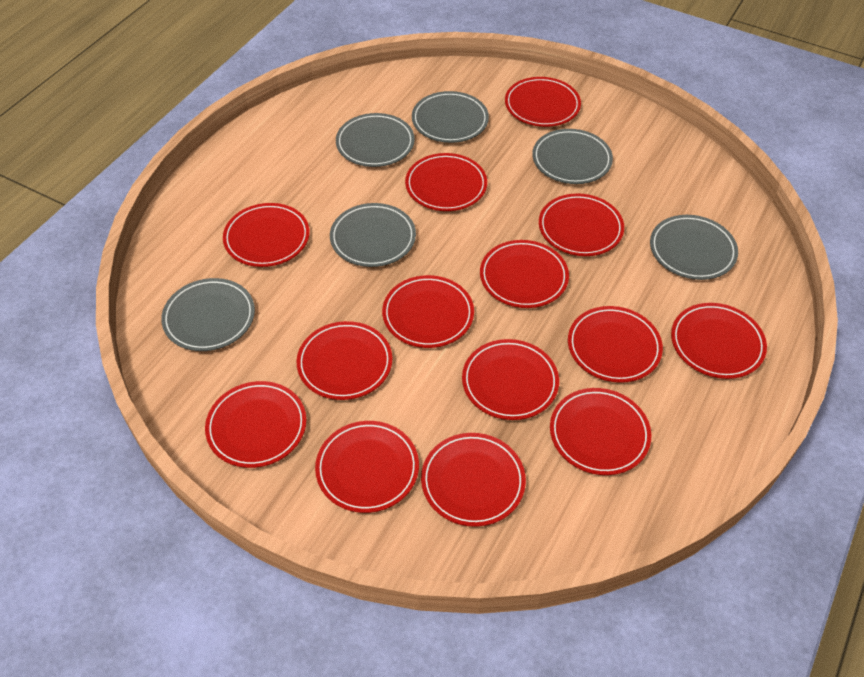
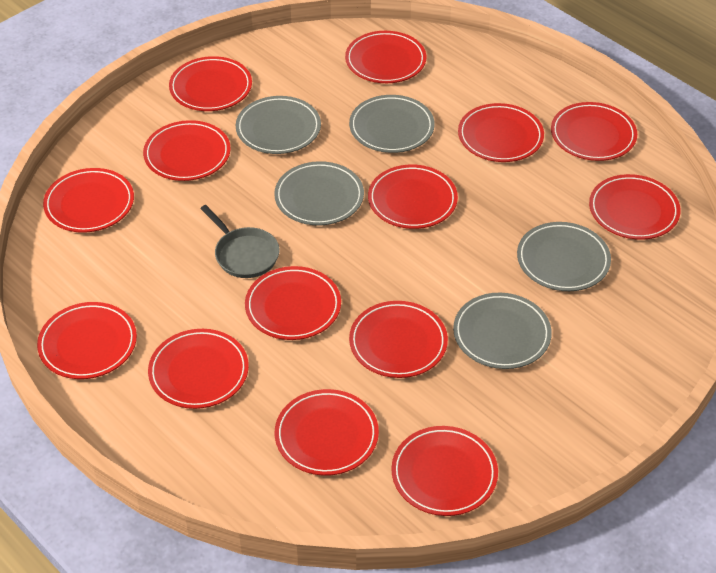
grey pan: none = 0 -> [200,205,280,278] = 1
grey plate: [161,278,255,351] [330,203,416,267] [336,113,415,167] [412,91,489,143] [532,129,613,184] [650,215,738,280] = 6 -> [236,96,321,154] [274,161,364,225] [349,95,435,153] [453,293,552,369] [517,222,611,291] = 5

